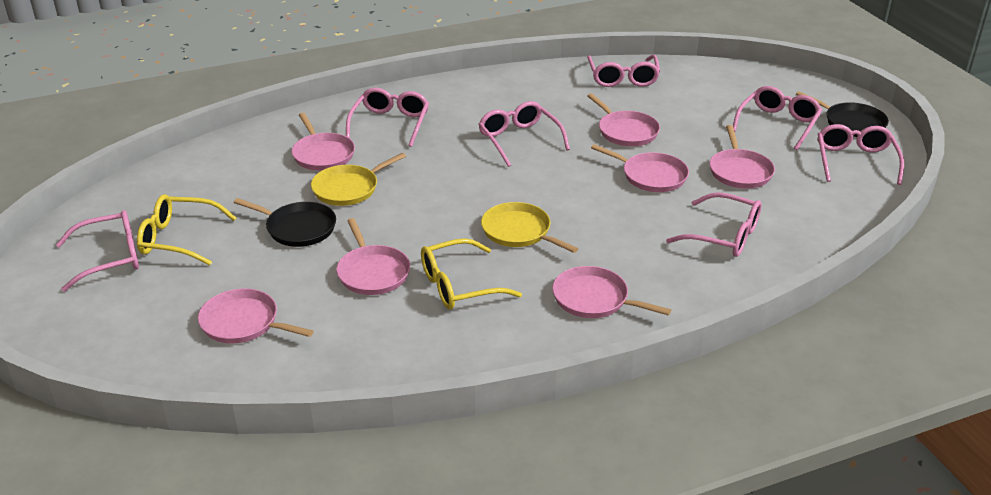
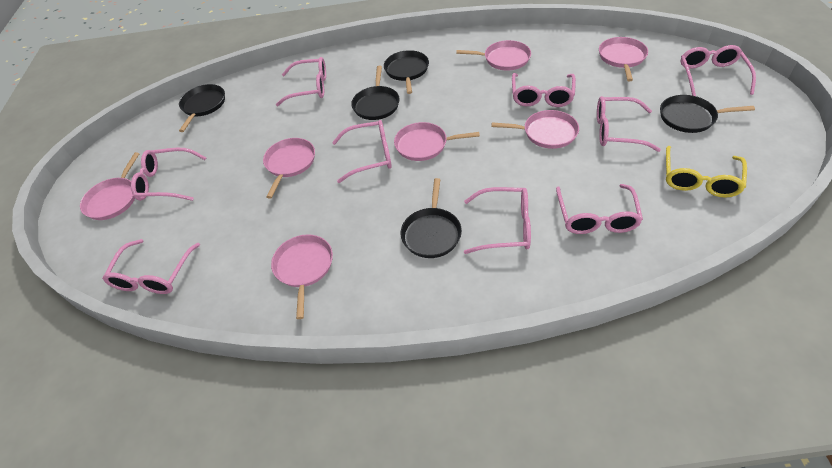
black pan: [234,198,336,247] [796,91,889,137] = 2 -> [179,84,225,132] [351,66,400,120] [384,50,429,94] [401,178,462,258] [660,95,755,133] = 5
pink glasses: [56,210,139,292] [346,88,429,147] [478,101,570,167] [587,55,660,87] [666,192,762,257] [733,86,822,150] [818,124,904,185] = 7 -> [102,239,200,294] [131,148,207,201] [276,57,326,106] [332,120,392,183] [464,187,531,254] [512,73,576,107] [556,184,643,234] [597,96,661,152] [680,45,756,96] = 9
yellow glasses: [137,194,236,266] [421,238,522,309] = 2 -> [666,146,747,198] = 1
yellow pan: [311,153,406,206] [481,202,578,253] = 2 -> none = 0

